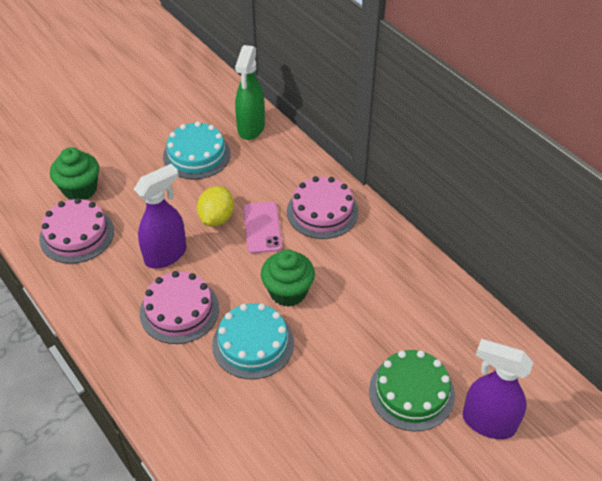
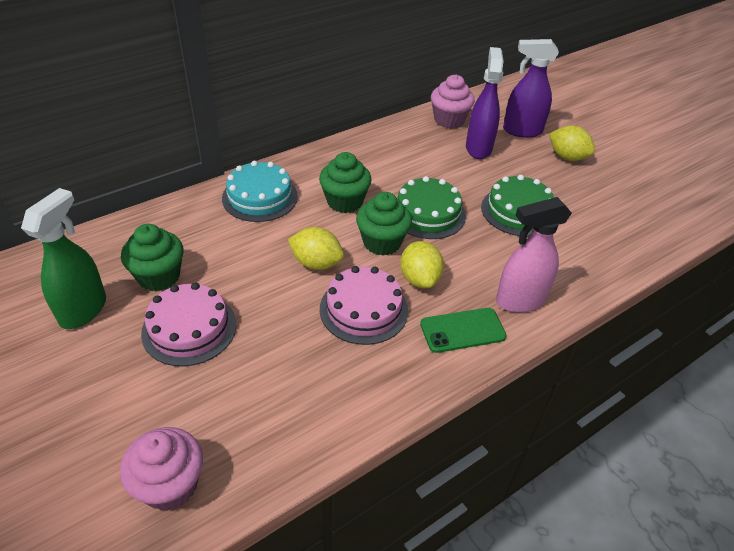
green cake: [369,350,455,431] = 1 -> [397,176,466,239] [481,175,554,237] = 2
green cupcake: [50,147,99,200] [261,249,315,307] = 2 -> [121,224,184,291] [319,152,372,213] [356,192,412,256] = 3
green phone: none = 0 -> [420,308,506,353] = 1
pink cake: [39,198,114,264] [140,271,219,344] [287,176,358,239] = 3 -> [141,282,236,366] [320,266,408,345] = 2
pink cupcake: none = 0 -> [120,427,203,511] [431,75,475,129] = 2
pink phone: [243,202,282,254] = 1 -> none = 0
pink spray bottle: none = 0 -> [496,197,572,312] = 1
turquoise cake: [163,121,231,179] [212,303,294,379] = 2 -> [222,161,298,222] = 1
yellow lemon: [197,186,234,227] = 1 -> [288,227,344,270] [400,241,444,288] [549,126,595,161] = 3

